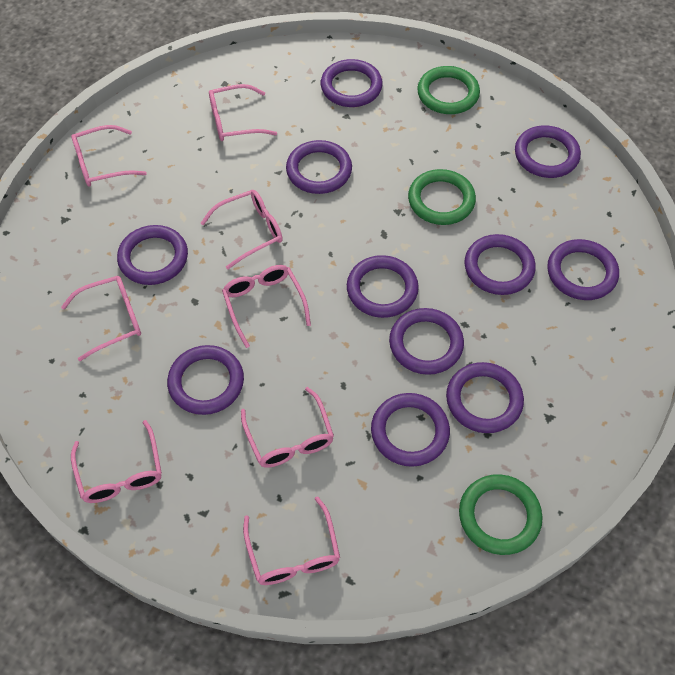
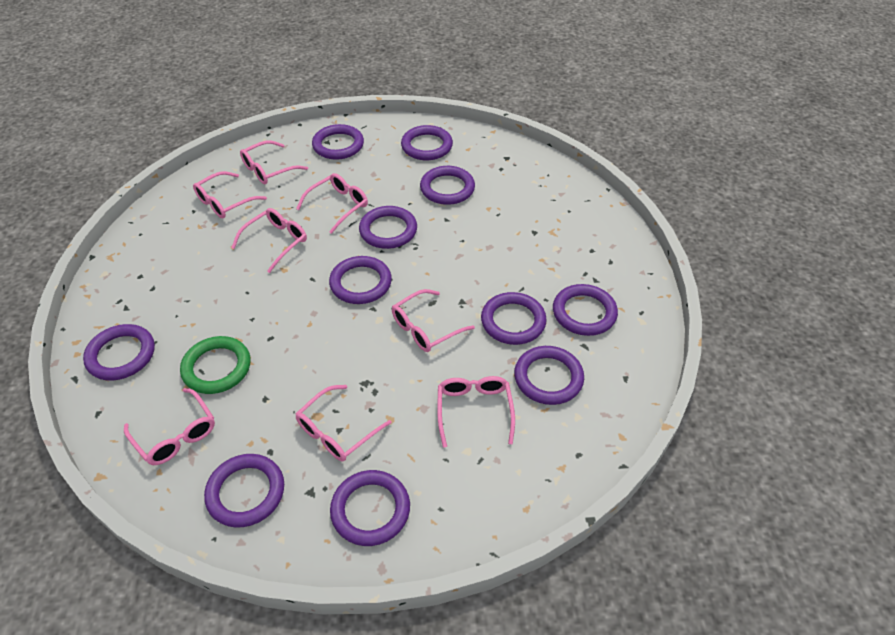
green ring: [408,169,476,225] [417,66,480,114] [459,474,542,555] = 3 -> [180,336,250,394] = 1

